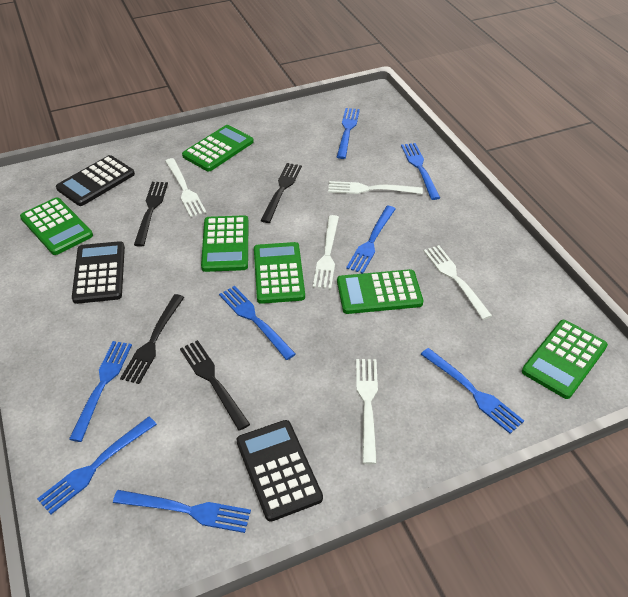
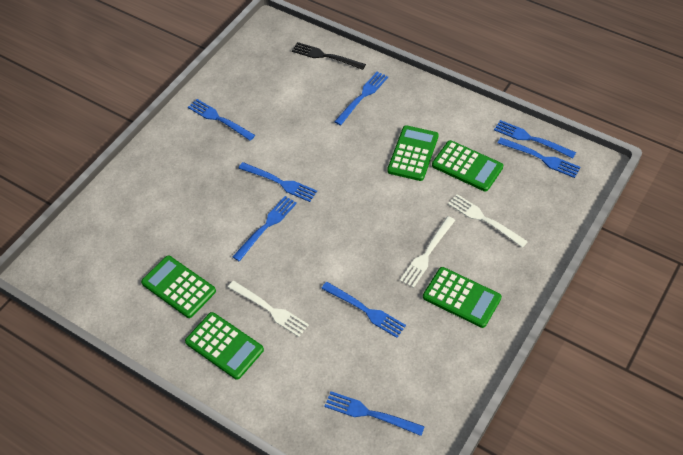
black calculator: [56,155,135,206] [72,241,125,304] [236,420,323,522] = 3 -> none = 0
black fork: [120,294,184,384] [134,182,168,247] [180,340,250,431] [260,163,302,223] = 4 -> [292,42,366,70] = 1
green calculator: [20,197,93,255] [182,125,254,171] [201,215,249,272] [254,242,305,304] [337,269,423,314] [522,320,608,399] = 6 -> [141,256,216,318] [185,312,264,380] [387,125,439,181] [423,267,502,328] [432,140,503,192] = 5
white fork: [165,158,206,217] [313,215,339,289] [328,181,423,194] [356,359,378,464] [424,245,492,320] = 5 -> [228,281,309,337] [400,216,455,288] [448,194,528,248] = 3

